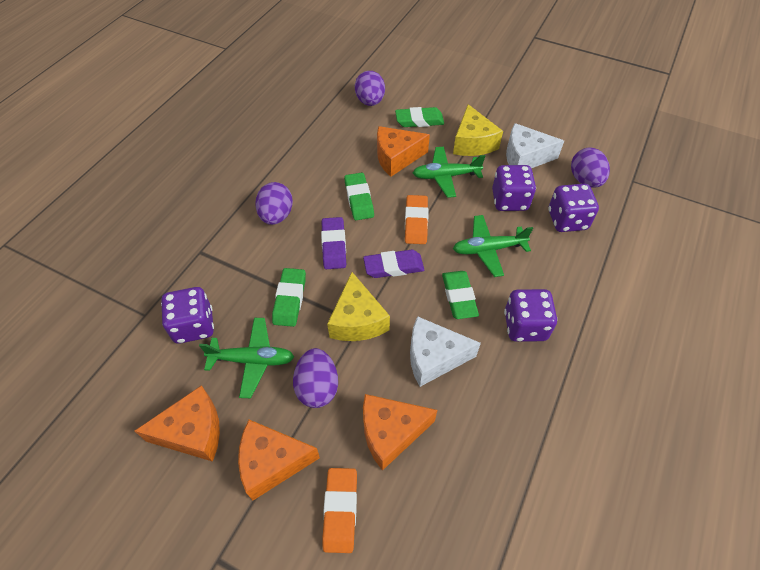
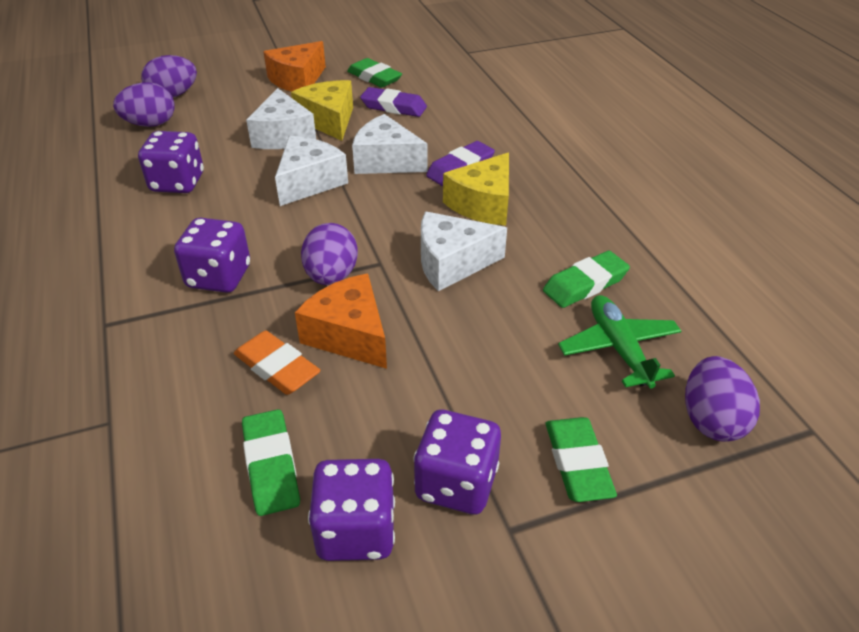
green plane: [199,318,294,398] [413,147,485,198] [453,215,533,277] = 3 -> [558,295,681,389] = 1
orange cheese: [135,385,220,462] [238,420,320,500] [363,394,437,471] [377,126,430,177] = 4 -> [263,41,326,92] [295,274,387,369] = 2
orange eraser: [322,468,357,553] [405,195,428,244] = 2 -> [234,331,320,395] = 1
white cheese: [410,316,481,387] [506,123,564,168] = 2 -> [246,88,316,149] [275,136,348,206] [352,114,427,174] [421,212,507,291] = 4

